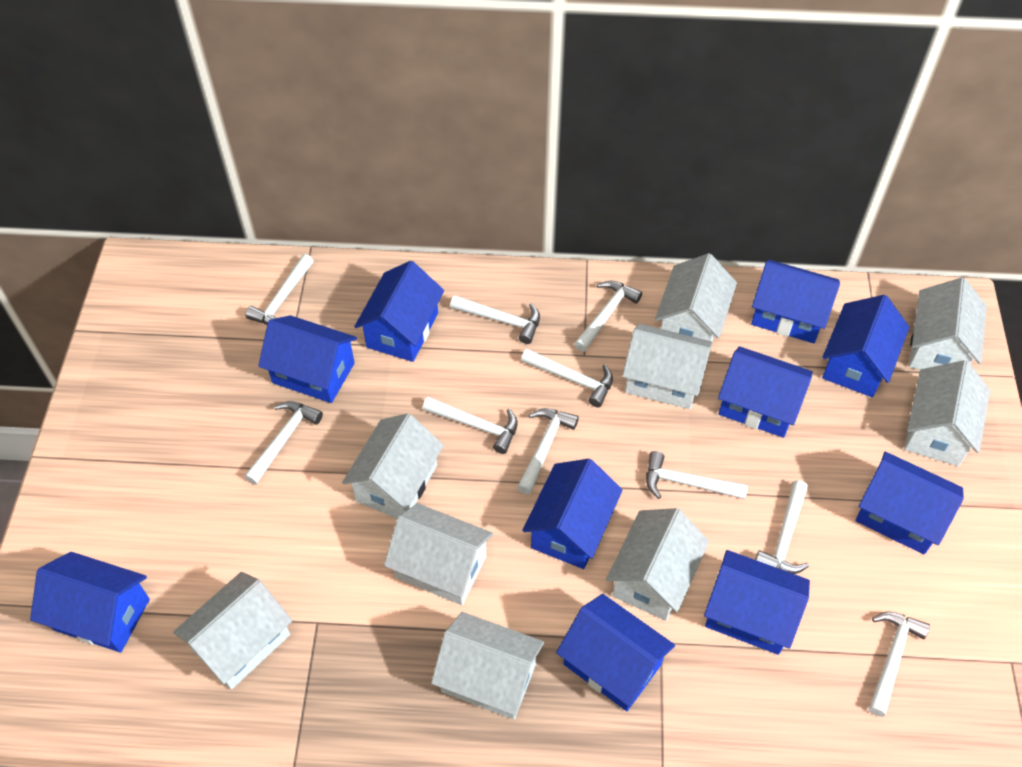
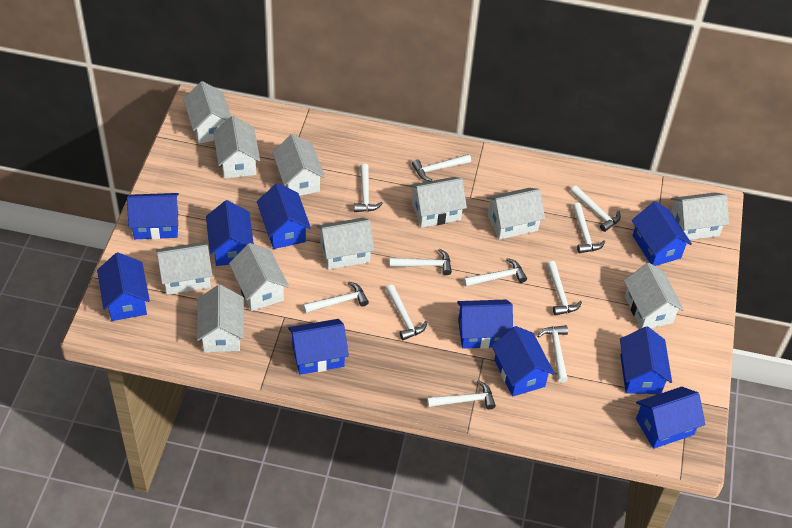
white hammer: [244,401,323,485] [246,254,314,325] [423,397,517,454] [450,295,540,344] [517,408,579,494] [521,349,613,407] [574,281,642,352] [646,451,748,499] [755,480,809,574] [869,612,930,717] = 10 -> [303,281,369,313] [354,164,383,212] [386,285,427,340] [389,249,452,275] [412,154,471,181] [427,380,496,409] [463,258,527,287] [537,325,568,383] [547,261,582,316] [571,186,621,232] [572,203,605,253] = 11
white house: [173,572,292,690] [342,413,444,519] [384,503,493,605] [431,612,544,719] [606,508,709,621] [622,324,712,409] [655,253,737,341] [904,360,990,466] [909,277,987,370] = 9 -> [156,242,213,295] [183,81,231,144] [197,285,244,352] [213,116,260,179] [229,243,289,311] [272,134,325,196] [317,218,374,270] [409,177,467,228] [486,188,545,240] [624,263,684,329] [671,193,729,240] = 11

